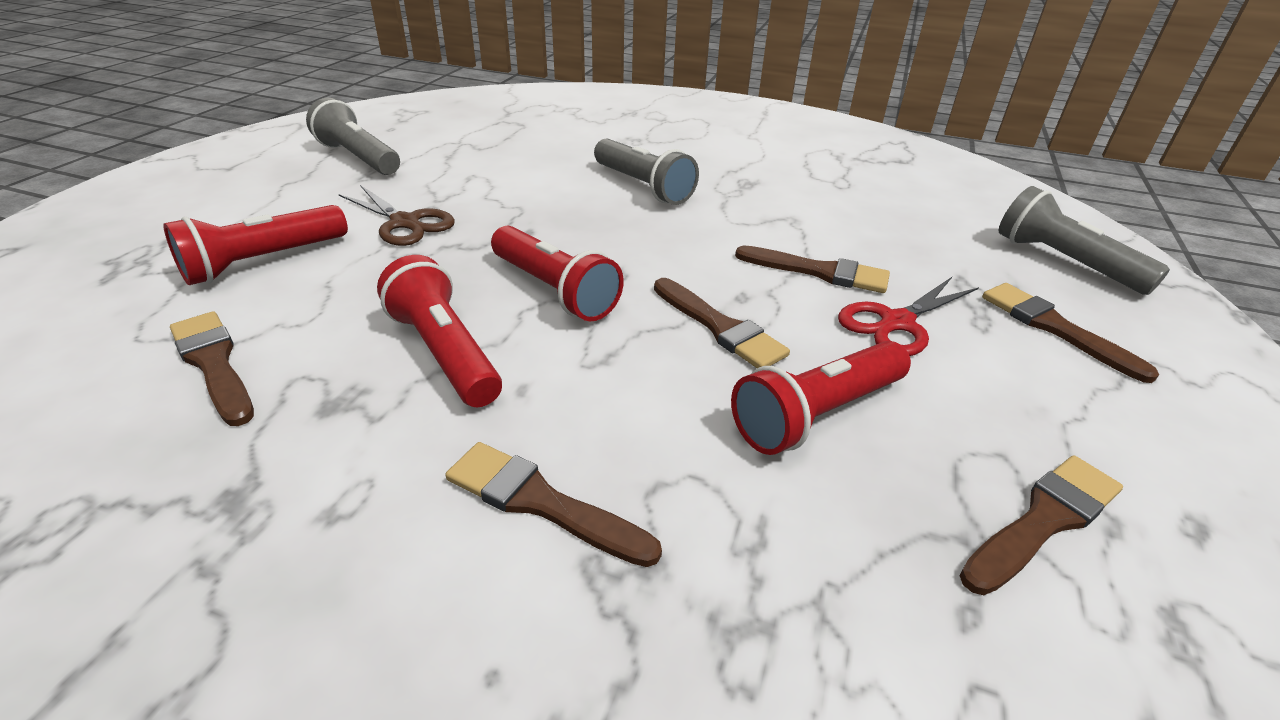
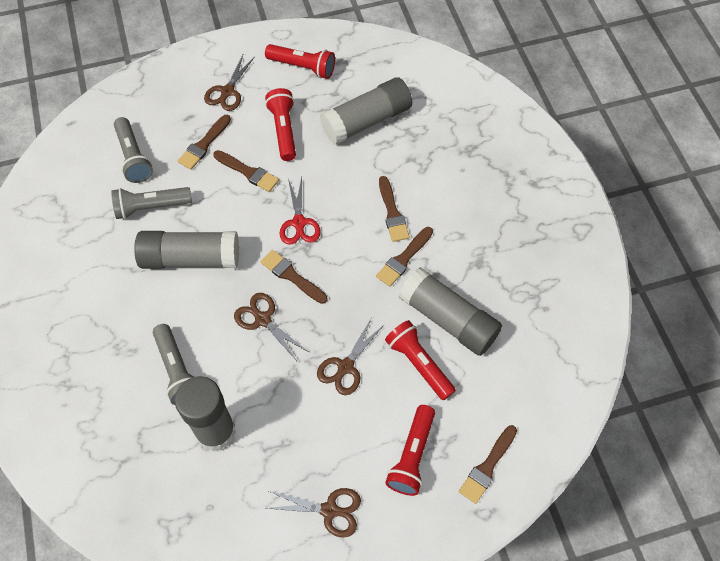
brown scissors: [339,185,455,246] = 1 -> [204,55,255,111] [234,293,308,361] [267,488,361,537] [317,317,385,395] = 4
grey glue stick: none = 0 -> [134,231,239,269] [175,376,236,451] [320,78,412,144] [398,267,502,356] = 4

